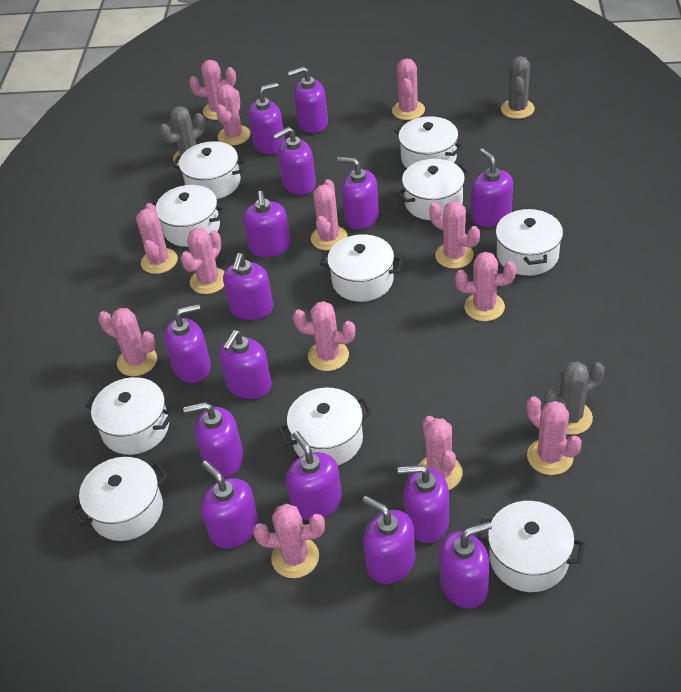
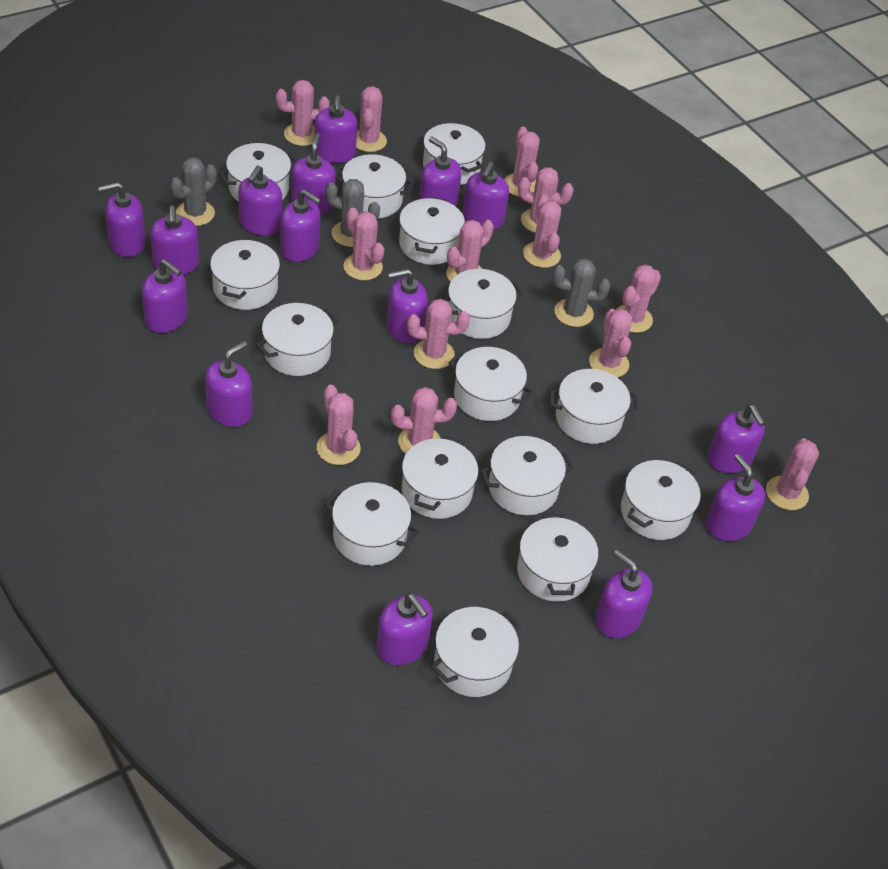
white pot: [71,457,168,541] [85,377,174,455] [152,185,225,247] [172,141,246,199] [278,388,372,465] [319,234,403,302] [394,116,463,168] [397,159,470,220] [477,501,585,592] [496,208,563,276] = 10 -> [210,238,280,310] [219,143,297,202] [256,303,339,376] [324,482,419,566] [335,154,414,219] [399,197,465,265] [402,435,478,519] [423,123,486,185] [431,607,521,697] [442,269,523,339] [448,347,533,421] [480,436,574,515] [517,514,599,602] [549,369,639,444] [621,460,701,540] = 15

